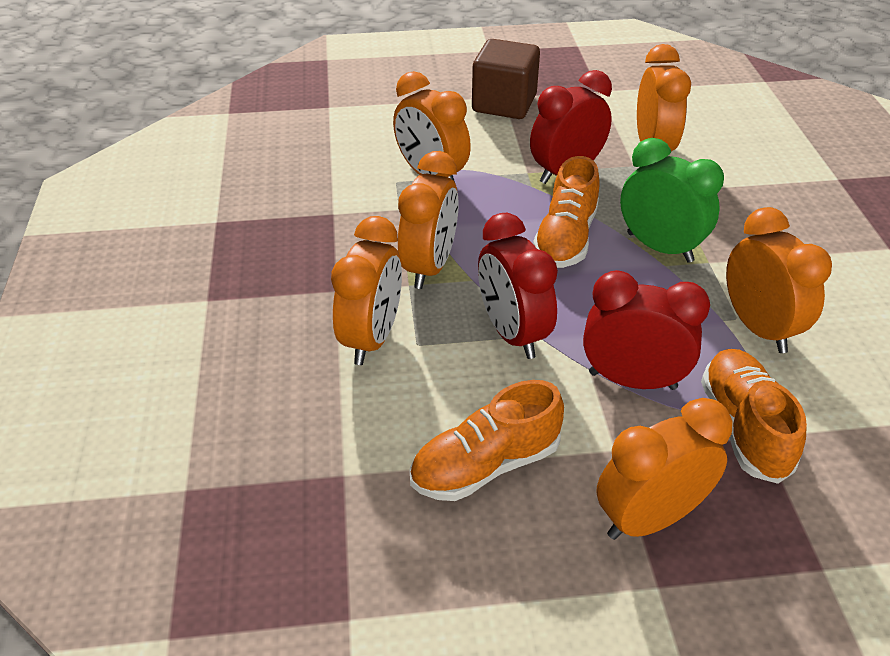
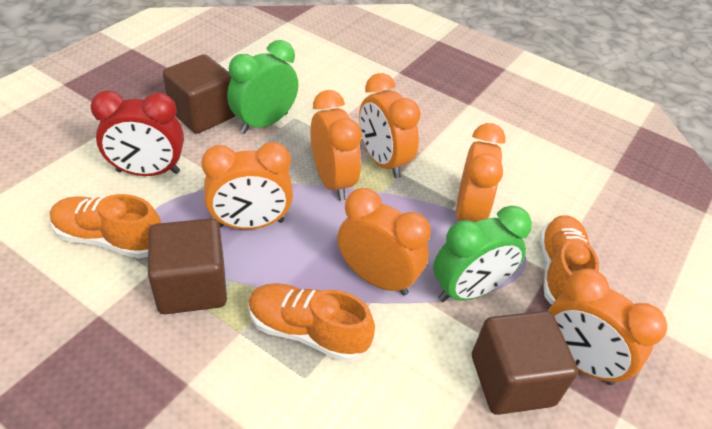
brown cube: [472,39,540,119] = 1 -> [148,218,227,314] [163,54,236,134] [472,311,578,415] = 3
green clock: [620,138,724,263] = 1 -> [227,40,298,133] [433,206,532,302] = 2
red clock: [478,213,558,359] [530,70,612,184] [583,270,710,390] = 3 -> [90,91,184,176] = 1

